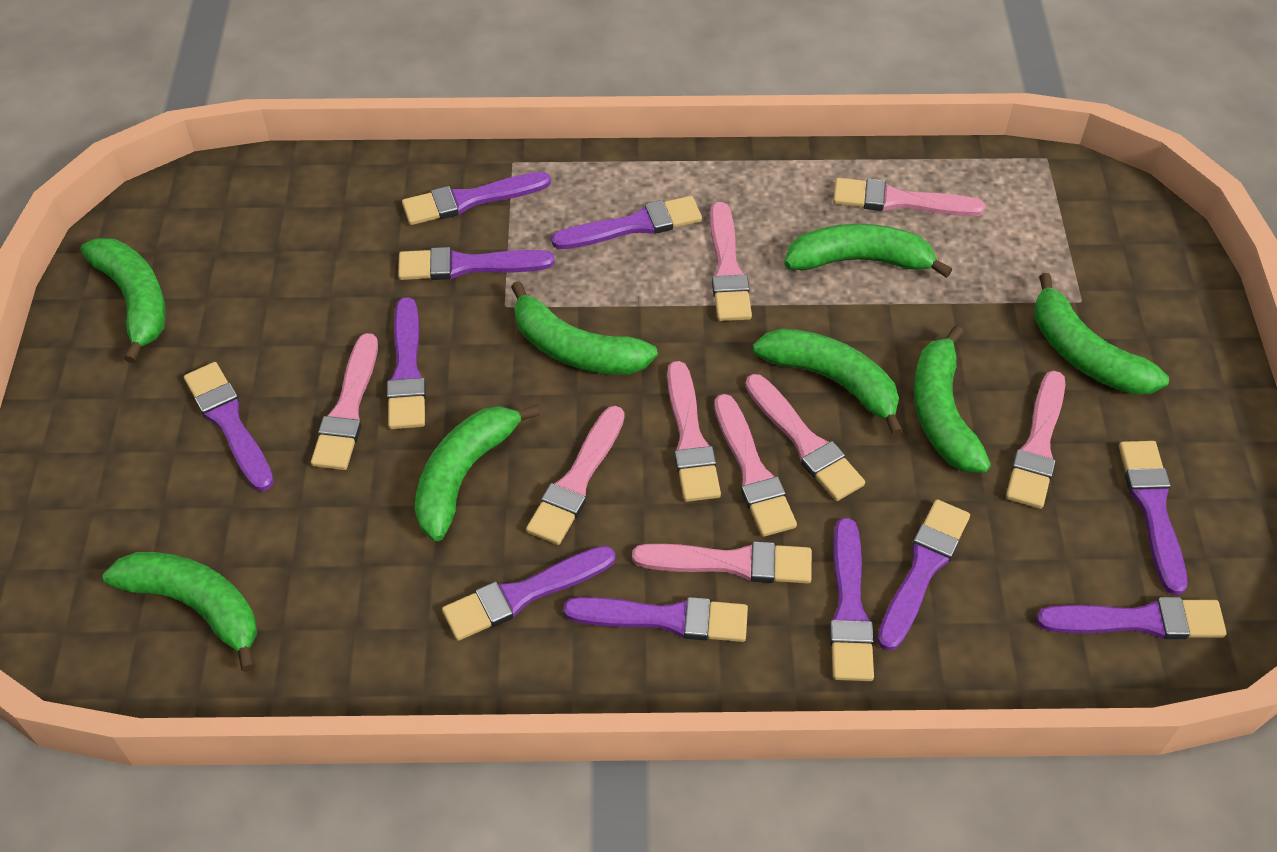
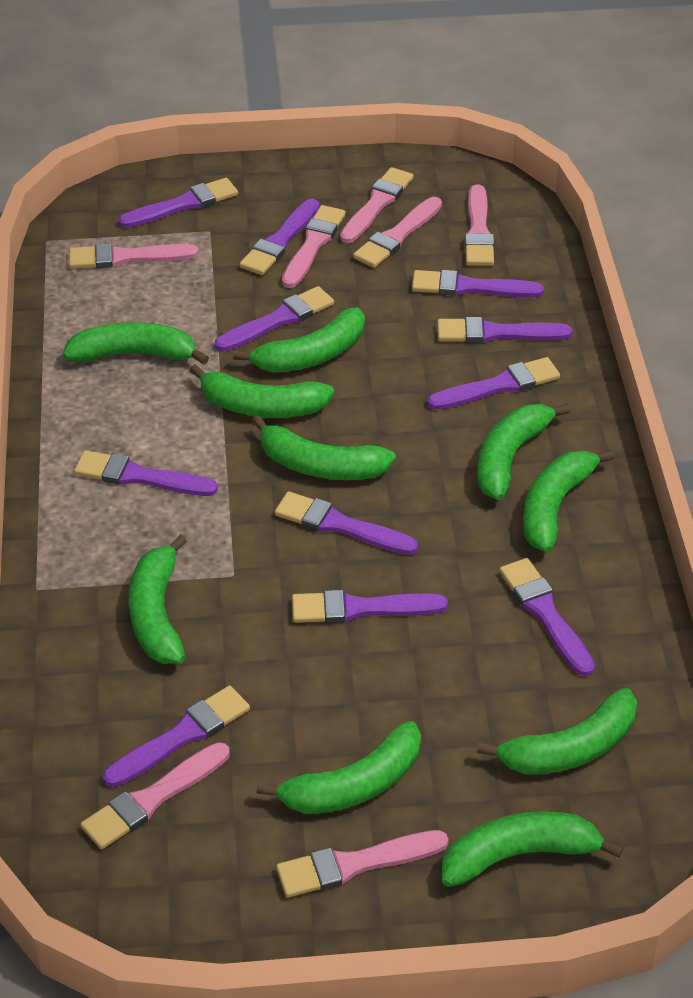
green banana: [81,238,166,363] [103,552,257,672] [415,404,540,541] [511,281,658,374] [753,328,903,436] [784,224,952,278] [914,325,991,472] [1035,273,1169,395] = 8 -> [62,322,209,365] [129,534,187,664] [190,364,334,418] [233,307,365,373] [252,415,396,480] [257,721,421,814] [442,811,624,887] [477,403,571,500] [477,688,637,775] [523,449,615,552] = 10
pink brush: [311,333,378,470] [526,406,625,545] [632,541,812,584] [667,361,721,502] [710,202,752,321] [714,394,797,537] [745,374,865,501] [833,178,985,216] [1006,370,1065,509] = 9 -> [69,243,199,269] [80,742,229,849] [276,830,449,898] [282,205,346,288] [340,167,414,243] [353,197,442,268] [464,184,494,266] = 7

